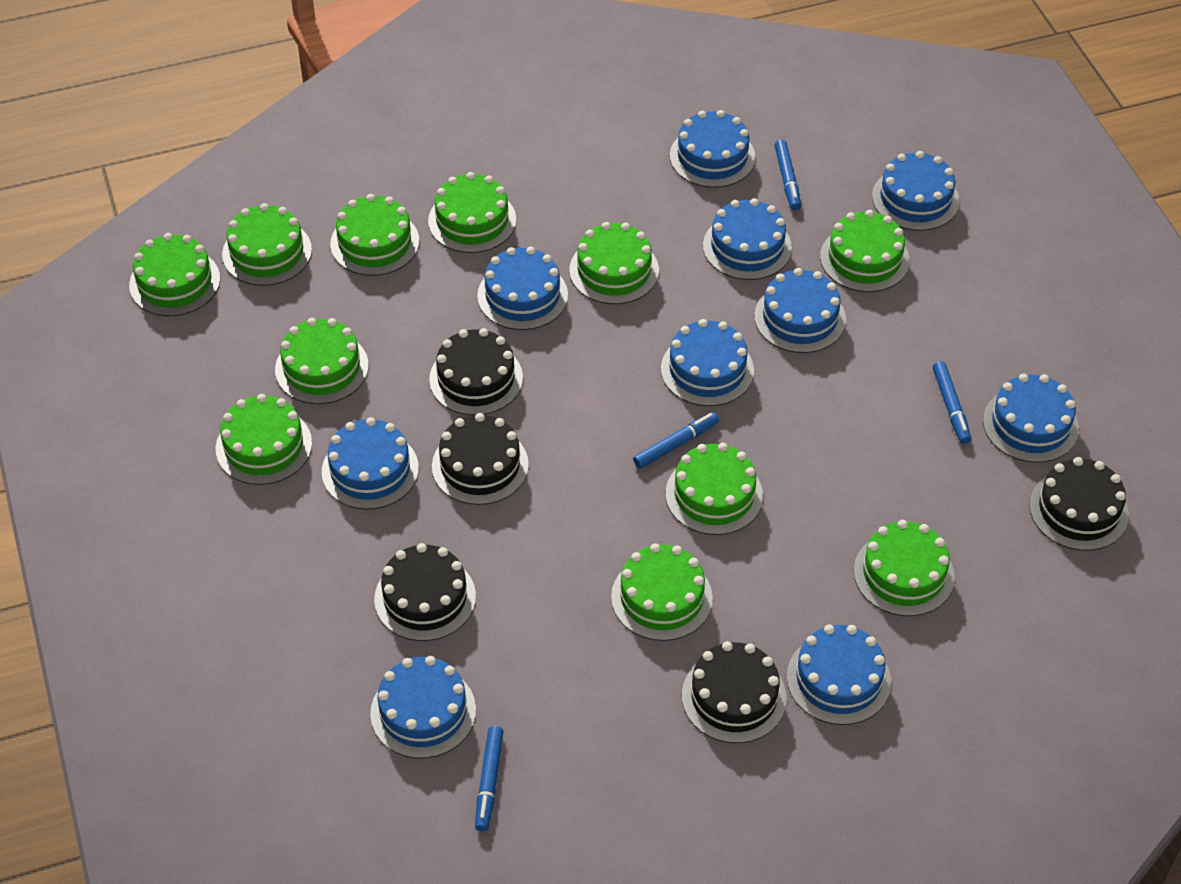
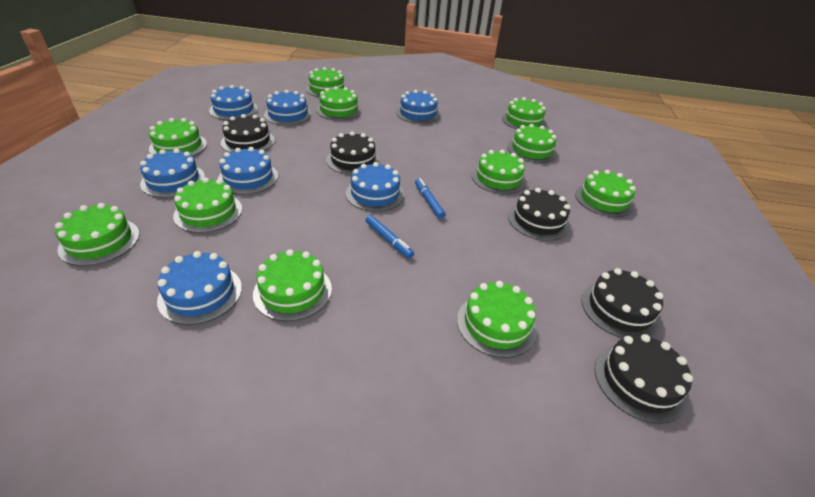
blue cake: [322,417,419,510] [370,656,476,758] [477,247,568,330] [661,319,754,406] [670,110,756,188] [703,198,792,280] [754,268,846,353] [787,625,891,725] [872,151,960,231] [983,374,1079,463] = 10 -> [140,149,205,198] [157,251,242,325] [209,85,258,120] [218,147,278,195] [264,90,312,125] [346,162,405,212] [396,90,440,124] = 7
blue marker: [475,726,504,831] [633,412,719,469] [774,139,801,210] [933,361,971,444] = 4 -> [365,215,414,258] [415,178,446,219] = 2

